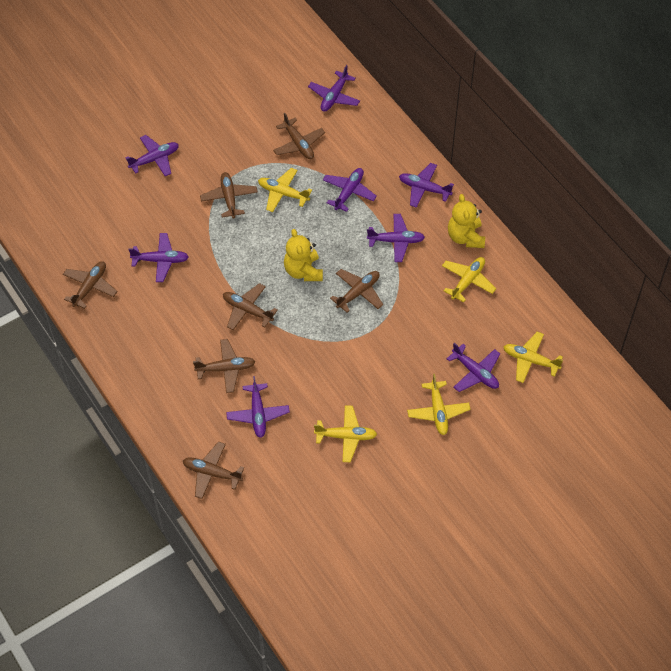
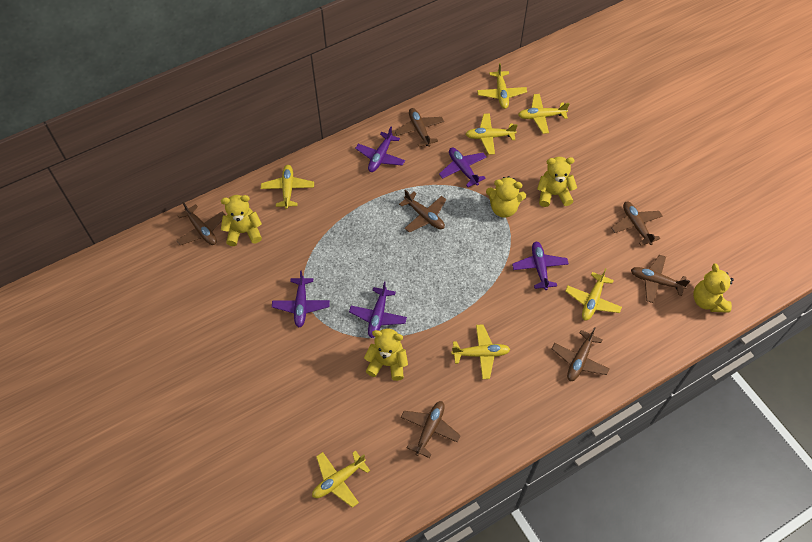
purple plane: [125,135,179,176] [128,233,189,282] [226,376,290,438] [308,65,360,112] [323,168,377,212] [367,214,425,262] [399,163,454,208] [447,343,500,392] = 8 -> [272,270,330,328] [349,281,407,338] [355,127,405,172] [439,147,487,187] [512,241,569,290] = 5
yellow plane: [258,168,312,212] [314,405,377,462] [407,374,470,435] [442,257,496,302] [504,332,563,383] = 5 -> [261,165,314,209] [312,451,370,508] [451,324,510,379] [466,113,518,155] [477,63,527,109] [518,94,570,134] [565,268,622,320] = 7
yellow teddy bear: [284,229,323,281] [448,194,485,248] = 2 -> [221,195,262,246] [364,329,408,381] [486,176,526,218] [537,157,577,207] [693,263,734,313] = 5

